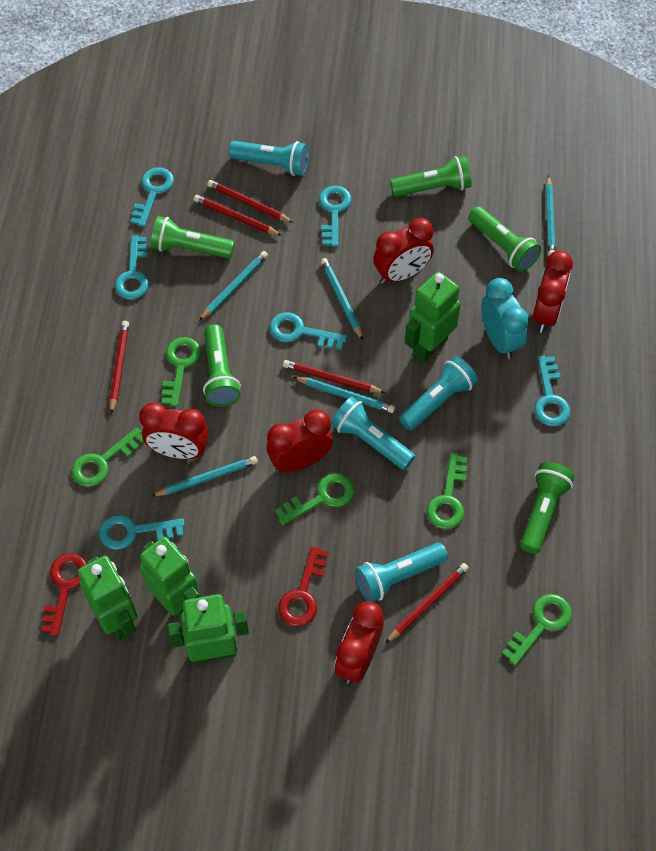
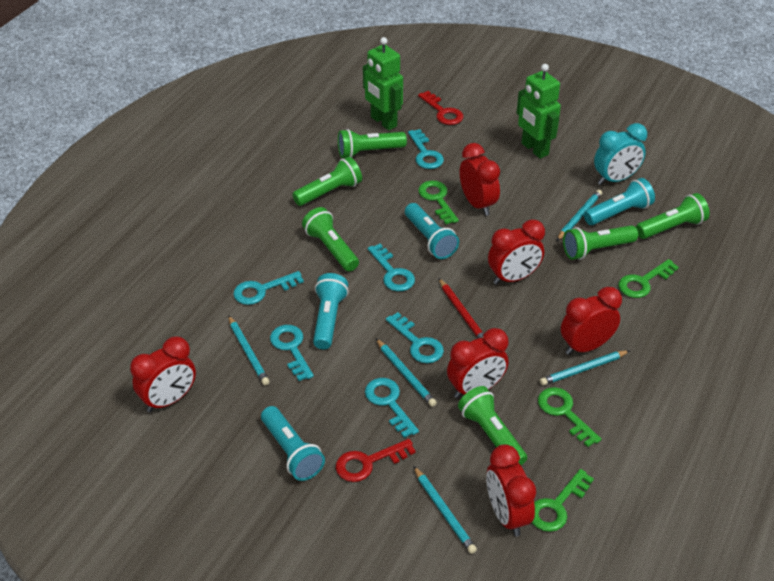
green flashlight: [151,216,235,259] [203,324,241,407] [390,156,472,197] [468,207,541,272] [520,462,575,554] = 5 -> [292,157,362,206] [302,207,359,271] [338,129,407,158] [458,386,527,465] [563,225,638,260] [636,193,710,239] = 6
green key: [71,427,144,487] [162,337,201,407] [275,473,354,525] [427,453,467,529] [502,594,572,666] = 5 -> [418,180,459,224] [532,469,594,532] [538,387,601,447] [618,259,679,298] = 4
green robot: [77,555,138,641] [140,536,200,620] [167,594,249,664] [405,272,461,363] = 4 -> [363,37,403,130] [517,64,561,159] = 2
red clock: [139,402,209,459] [267,409,333,472] [335,601,383,684] [373,218,434,284] [533,251,573,333] = 5 -> [130,336,196,412] [447,328,509,399] [460,143,500,216] [486,444,536,537] [488,219,545,285] [561,287,622,355] = 6
red pencil: [110,321,129,414] [194,195,282,236] [207,180,294,223] [283,360,385,393] [386,563,469,643] = 5 -> [439,279,484,338] = 1

